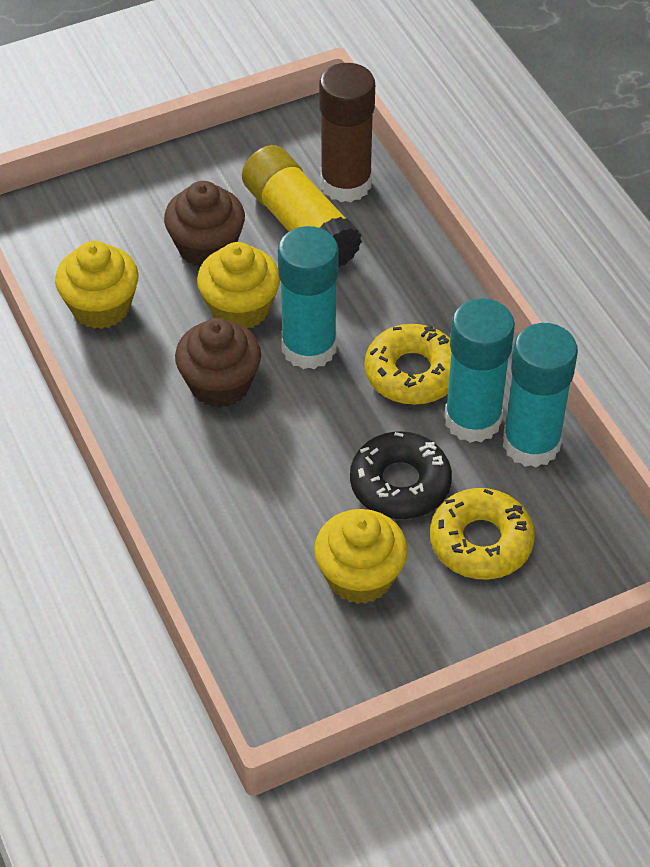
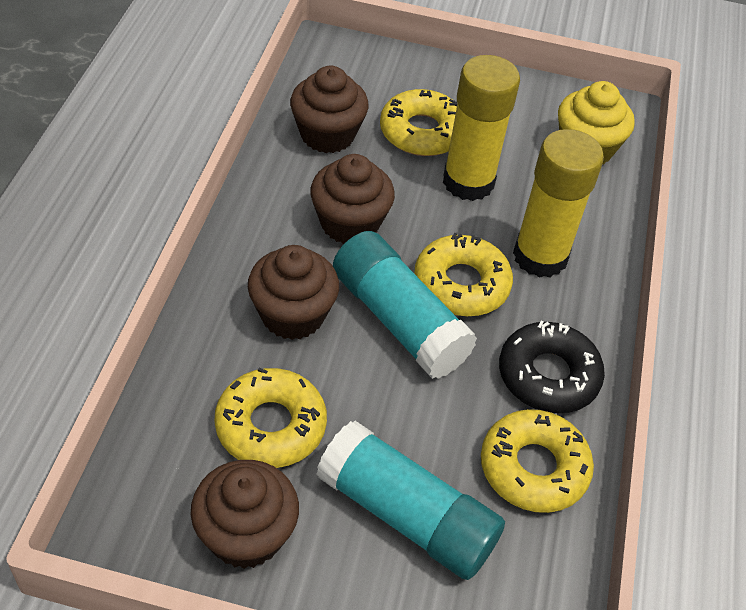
brown cupcake: [164,181,245,267] [175,318,261,408] = 2 -> [190,460,299,569] [248,245,339,340] [290,66,369,153] [310,154,395,244] = 4
brown glue stick: [319,63,375,202] = 1 -> none = 0
turquoise glue stick: [278,226,339,369] [444,298,515,443] [503,323,578,468] = 3 -> [316,421,505,580] [333,231,477,379] = 2
yellow cupcake: [55,241,139,329] [197,242,280,328] [314,509,408,604] = 3 -> [558,81,635,164] = 1
yellow donut: [365,324,451,405] [430,488,535,579] = 2 -> [214,367,327,468] [380,89,457,156] [414,233,513,316] [481,409,594,513] = 4
yellow glue stick: [242,145,362,268] = 1 -> [443,55,520,201] [513,129,604,278] = 2

